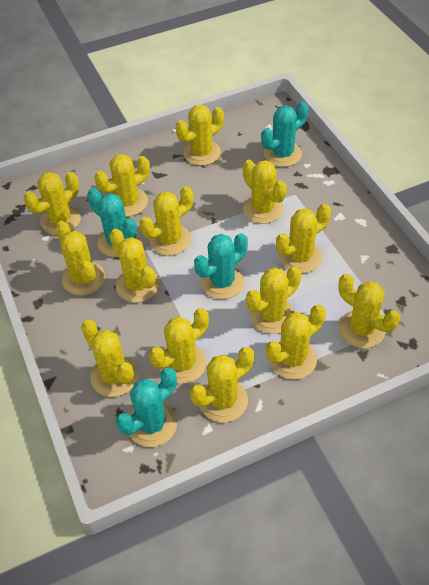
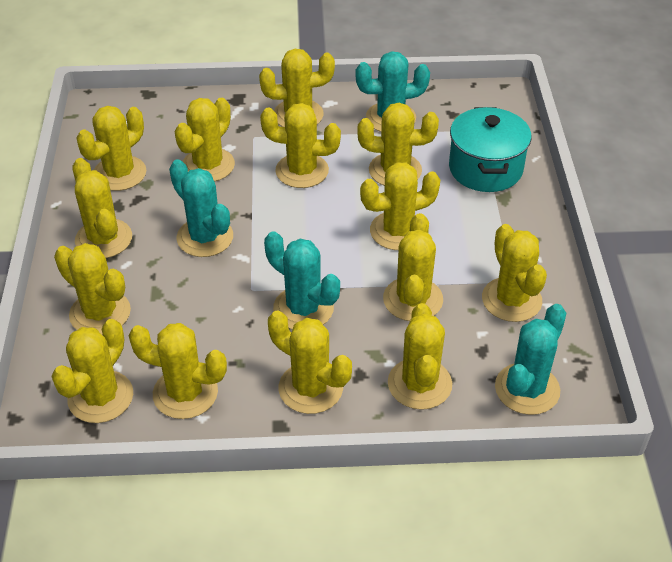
turquoise pot: none = 0 -> [449,107,532,192] = 1

